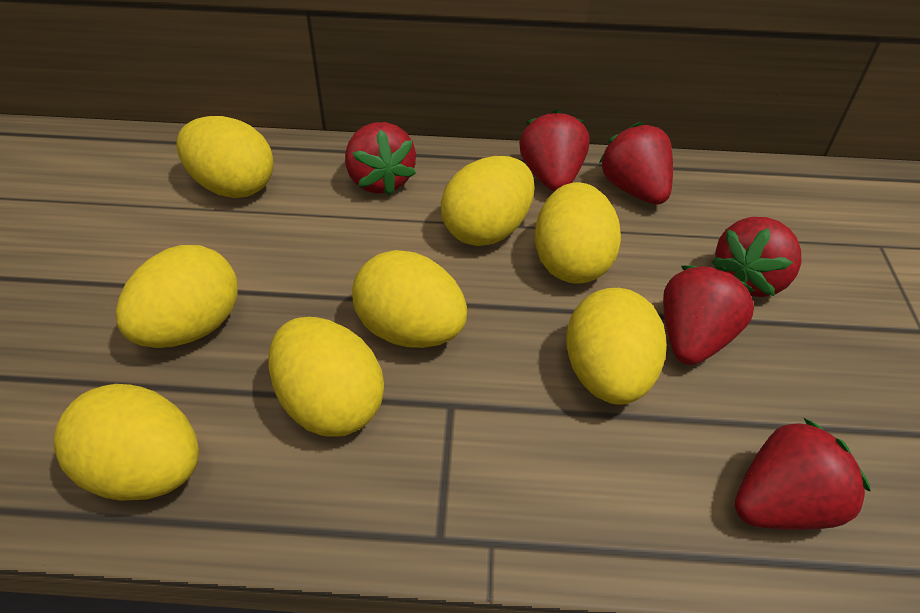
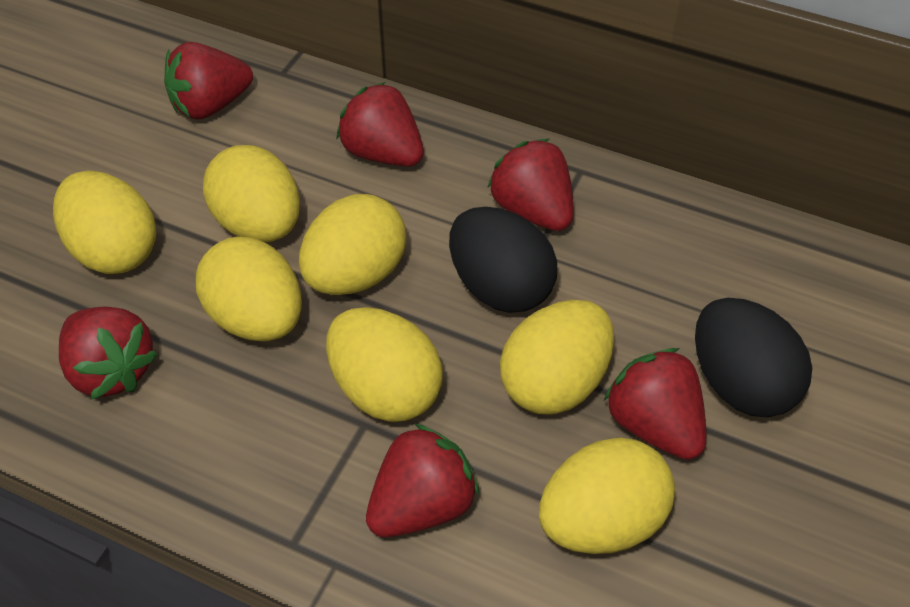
black egg: none = 0 -> [449,207,557,313] [695,298,812,417] = 2
yellow egg: [54,384,199,501] [116,245,238,348] [177,116,274,198] [268,317,384,437] [352,250,467,348] [441,156,534,246] [535,182,621,284] [566,288,667,405] = 8 -> [53,171,156,274] [196,237,302,341] [203,145,300,242] [299,194,406,295] [326,307,442,422] [500,300,614,415] [539,438,675,554] = 7

